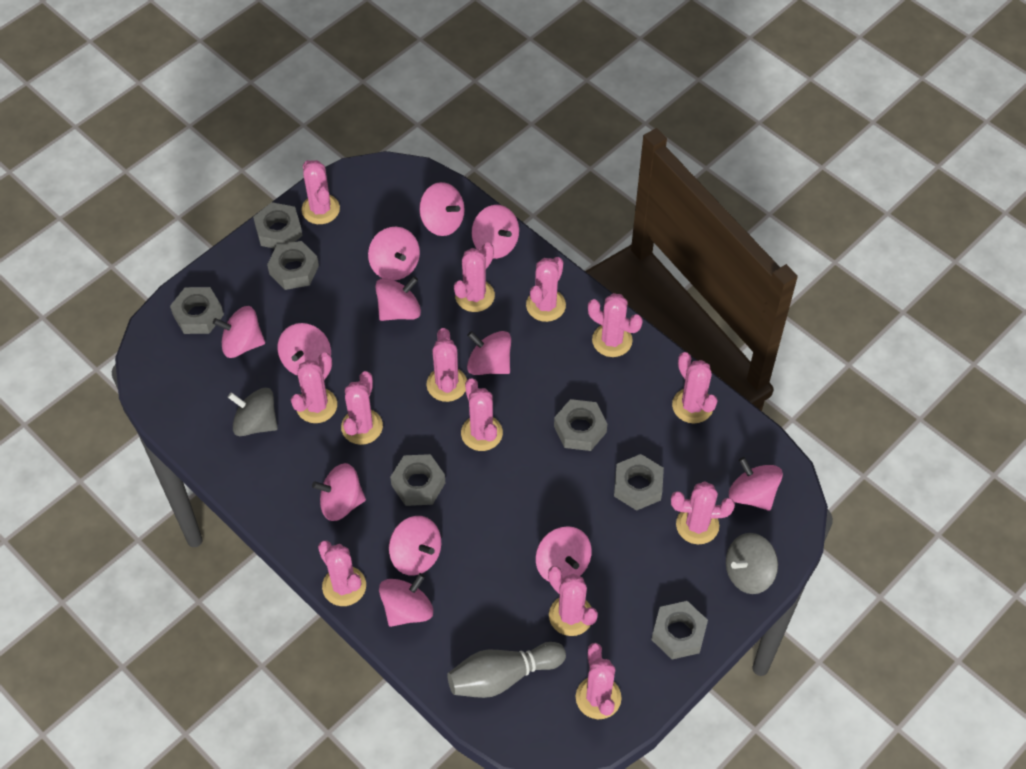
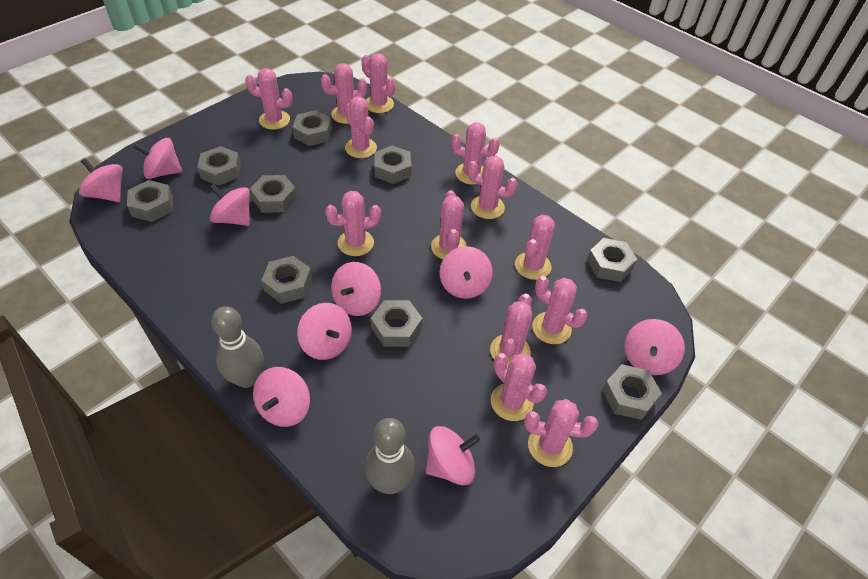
grey bowling pin: [447,642,566,698] = 1 -> [211,306,264,388] [365,418,415,494] = 2
grey nut: [170,287,224,334] [253,202,303,249] [267,241,319,290] [390,454,445,506] [554,399,607,451] [614,454,664,511] [651,601,708,659] = 7 -> [127,180,173,222] [197,146,241,186] [250,175,297,213] [261,256,312,304] [292,110,332,146] [371,300,422,347] [374,145,411,184] [587,238,637,282] [602,364,662,420] = 9
grey spinning top: [228,388,278,436] [726,533,778,594] = 2 -> none = 0
pink spinning top: [213,306,265,358] [278,323,331,375] [312,463,366,521] [368,227,420,280] [375,276,421,321] [379,573,433,627] [389,516,441,576] [419,182,465,236] [467,331,511,375] [472,205,519,259] [536,526,592,582] [729,457,783,511] = 12 -> [79,158,123,202] [133,138,182,179] [210,184,250,226] [253,367,310,427] [297,303,352,360] [331,262,381,316] [425,426,480,485] [440,246,493,299] [624,319,685,375] = 9

